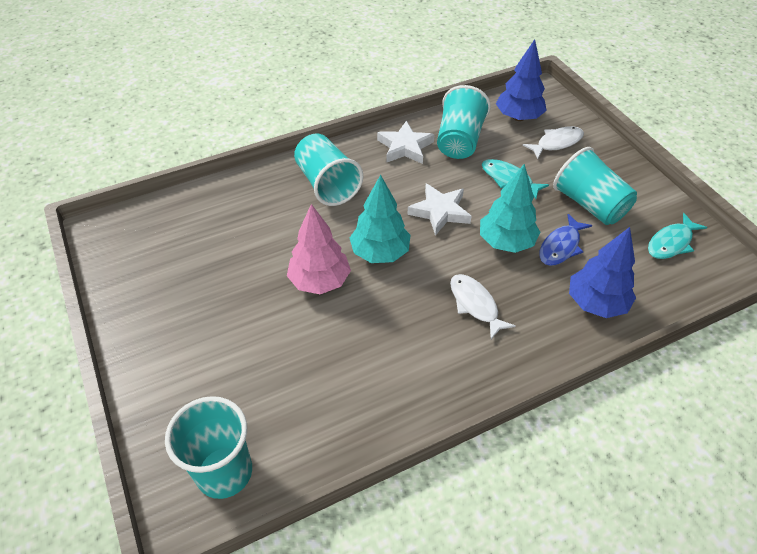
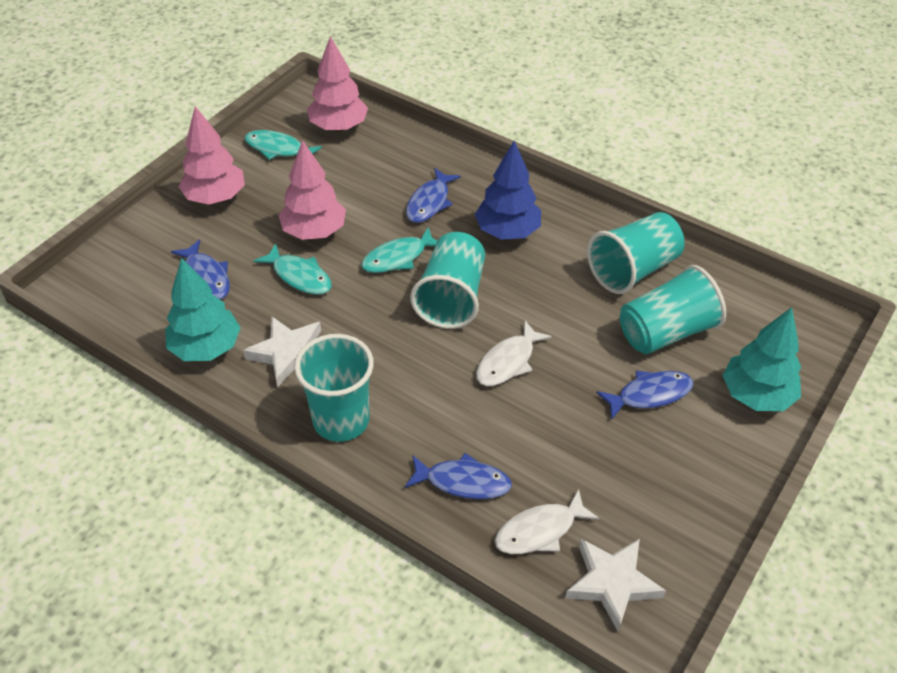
blue fish: [539,214,592,266] = 1 -> [171,239,230,299] [405,453,512,499] [406,168,461,223] [596,371,694,420] = 4
blue tree: [496,39,547,121] [569,227,636,318] = 2 -> [475,141,541,240] = 1
pink tree: [287,204,351,294] = 1 -> [179,106,245,205] [278,140,346,240] [307,36,368,132] = 3
turquoise fish: [482,159,549,199] [648,213,707,259] = 2 -> [244,130,322,160] [254,243,332,295] [361,227,437,273] = 3

